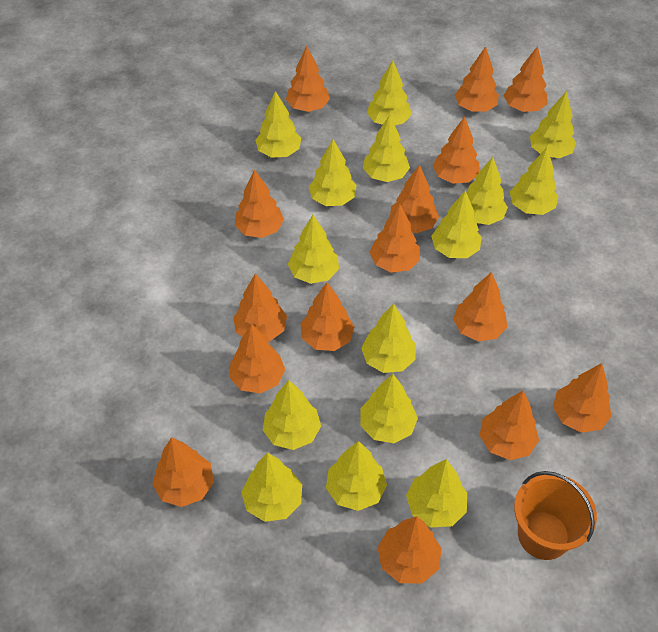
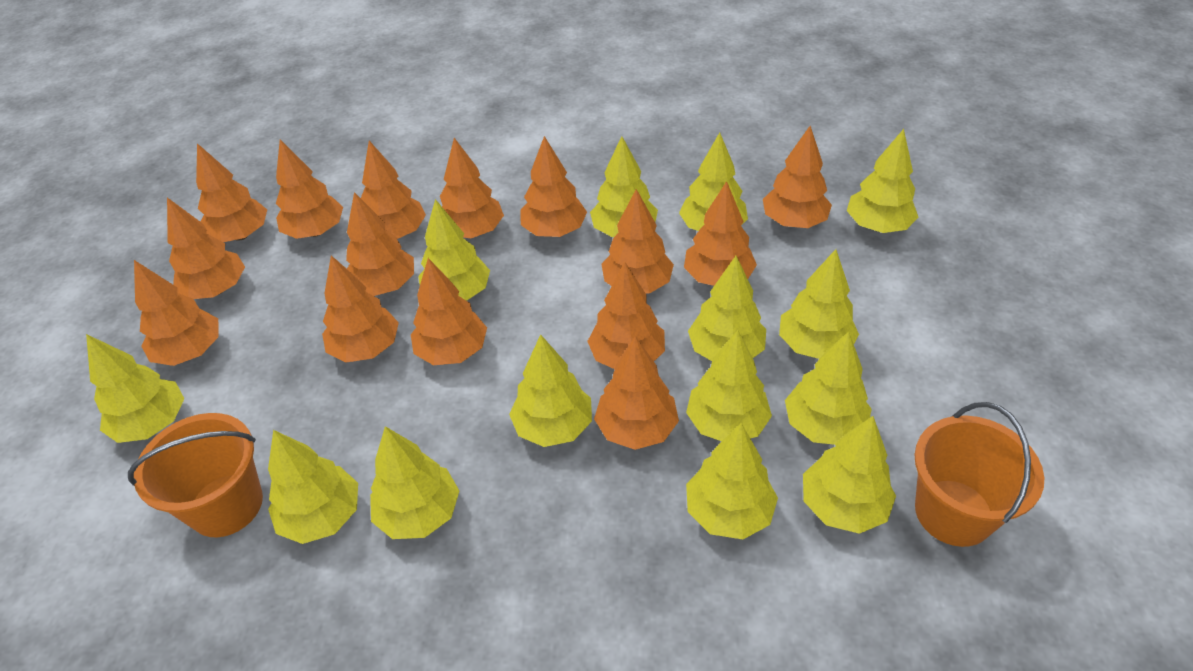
orange bucket: [514,471,597,560] = 1 -> [128,413,263,537] [915,402,1044,547] = 2
yellow tree: [241,453,302,522] [255,91,301,158] [263,380,321,450] [288,215,339,284] [309,139,357,206] [326,441,387,511] [360,374,418,443] [361,304,416,373] [363,115,410,182] [367,60,412,125] [406,459,467,528] [431,191,482,258] [466,157,508,225] [510,148,558,215] [530,91,576,158] = 15 -> [86,334,185,443] [268,430,358,544] [370,426,459,539] [418,199,490,301] [509,334,592,447] [590,136,658,237] [679,132,748,231] [686,330,772,441] [686,423,778,539] [688,256,766,361] [779,249,859,359] [785,332,872,445] [803,416,896,534] [847,129,918,233] = 14

